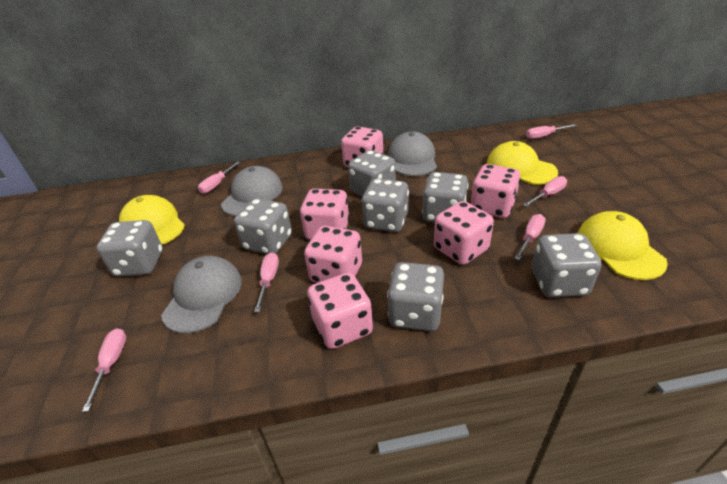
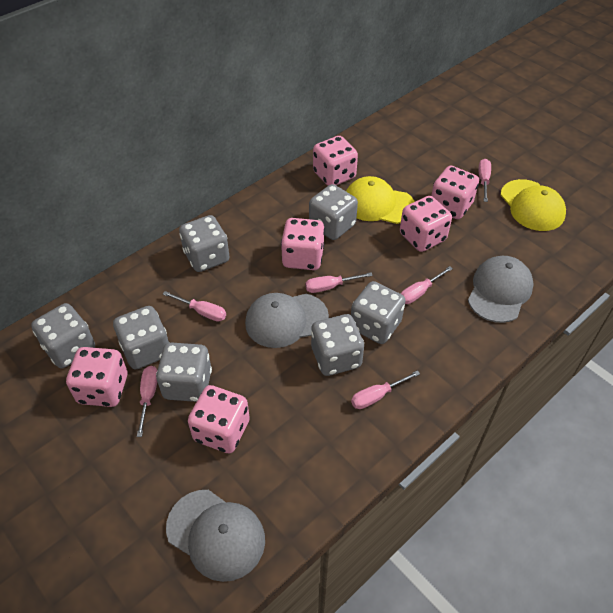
yellow cap: [119,195,185,245] [487,141,558,185] [578,211,668,280] = 3 -> [346,176,415,224] [500,179,566,231] = 2

